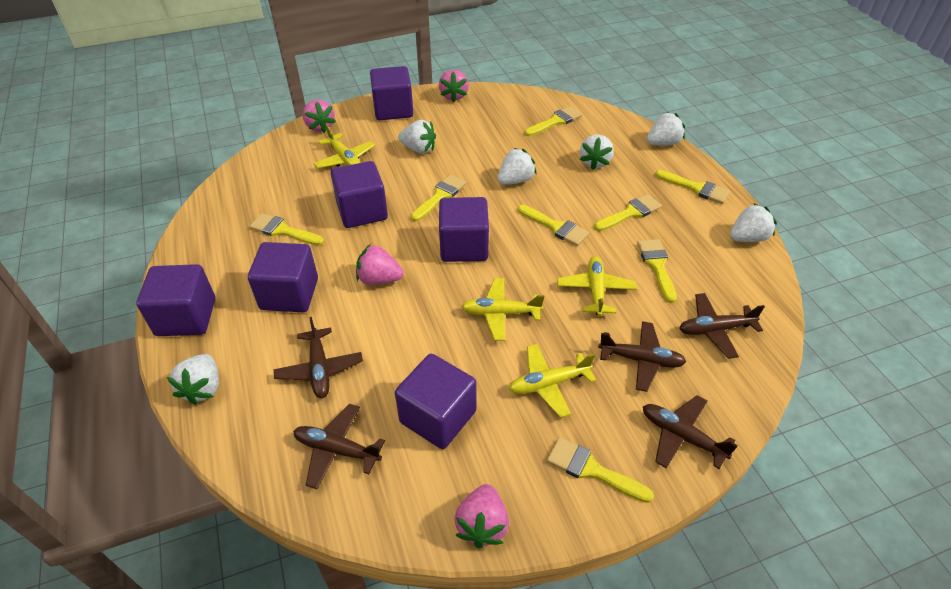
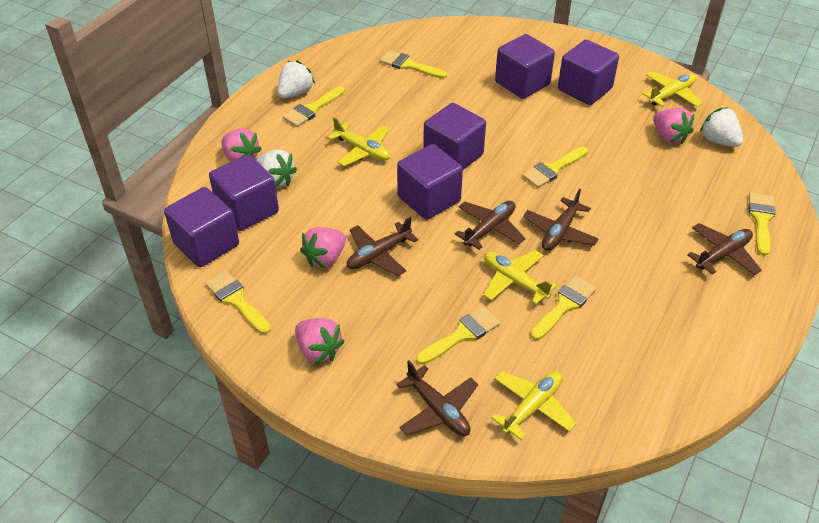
white strawberry: [167,354,219,405] [398,120,436,154] [498,148,537,185] [580,135,614,170] [647,112,685,146] [730,204,777,242] = 6 -> [256,150,297,188] [278,60,315,98] [700,107,743,147] = 3
yellow brush: [249,213,324,245] [411,174,467,221] [518,205,589,246] [525,106,582,136] [547,437,654,503] [594,194,662,231] [637,239,677,303] [655,170,730,204] = 8 -> [205,271,271,334] [283,86,345,127] [380,50,447,79] [416,306,500,365] [522,146,588,188] [530,276,596,340] [748,192,776,256] = 7

